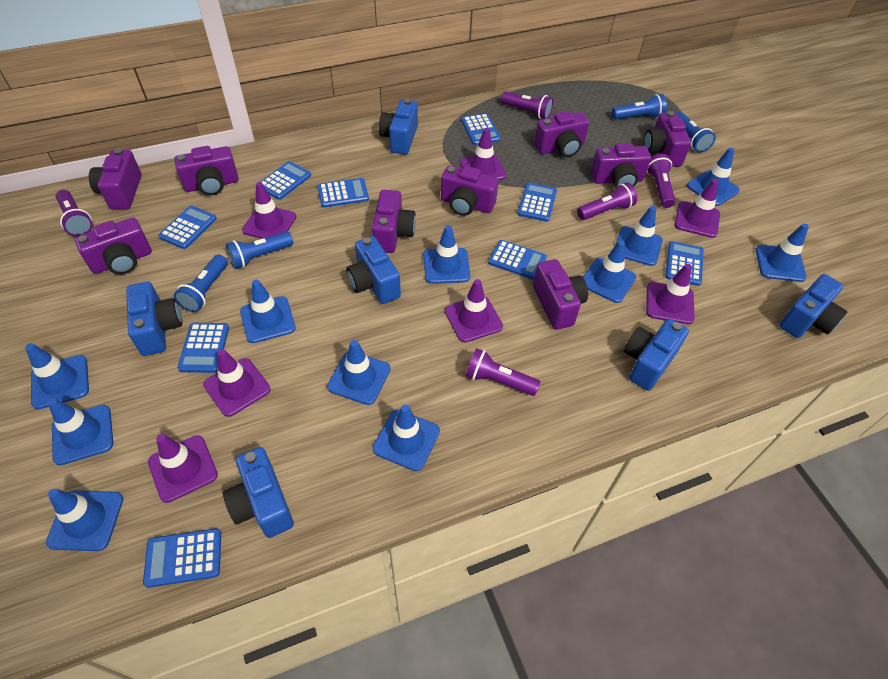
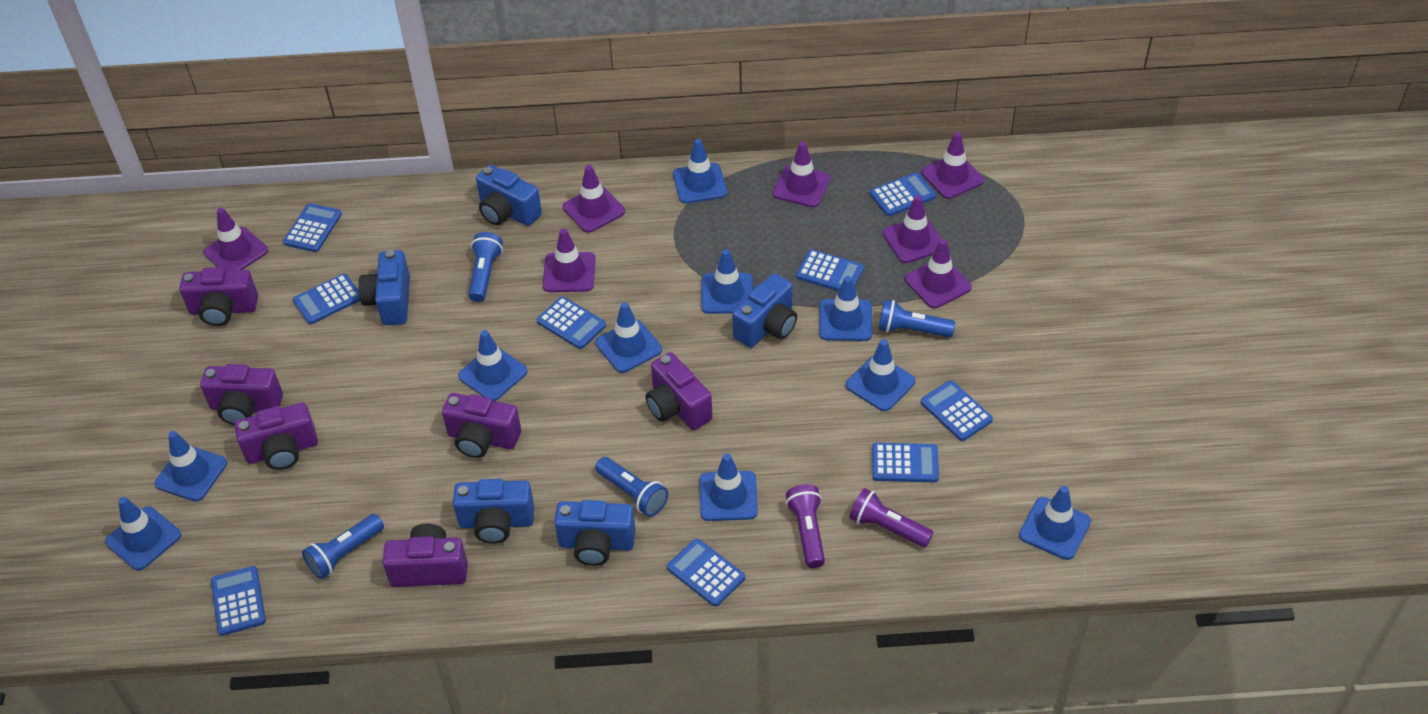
blue camera: [126,282,182,356] [223,447,294,538] [346,236,401,304] [379,98,418,154] [624,319,689,391] [779,274,847,338] = 6 -> [358,250,410,325] [453,479,534,544] [476,165,542,226] [554,500,636,566] [732,273,797,348] = 5
blue traffic cone: [25,343,89,409] [46,489,123,551] [48,398,113,465] [240,280,296,343] [327,340,391,405] [373,404,440,471] [423,225,470,284] [583,240,636,303] [616,206,663,266] [687,148,740,206] [756,224,809,282] = 11 -> [105,497,181,571] [155,431,227,502] [458,330,528,401] [595,302,662,373] [673,139,727,204] [700,453,758,521] [701,249,753,314] [820,276,872,341] [846,339,916,411] [1019,486,1091,560] = 10
purple camera: [75,217,152,274] [89,148,142,210] [174,146,239,195] [372,190,416,253] [441,165,499,216] [533,259,588,330] [534,111,589,157] [590,143,651,188] [644,111,691,167] = 9 -> [179,267,258,326] [200,364,283,425] [234,403,318,470] [382,523,468,587] [442,393,521,458] [646,352,713,430] = 6
purple flashlight: [56,190,92,236] [465,348,540,396] [501,92,553,119] [577,182,637,220] [647,154,675,208] = 5 -> [786,484,825,568] [849,488,933,547] = 2

